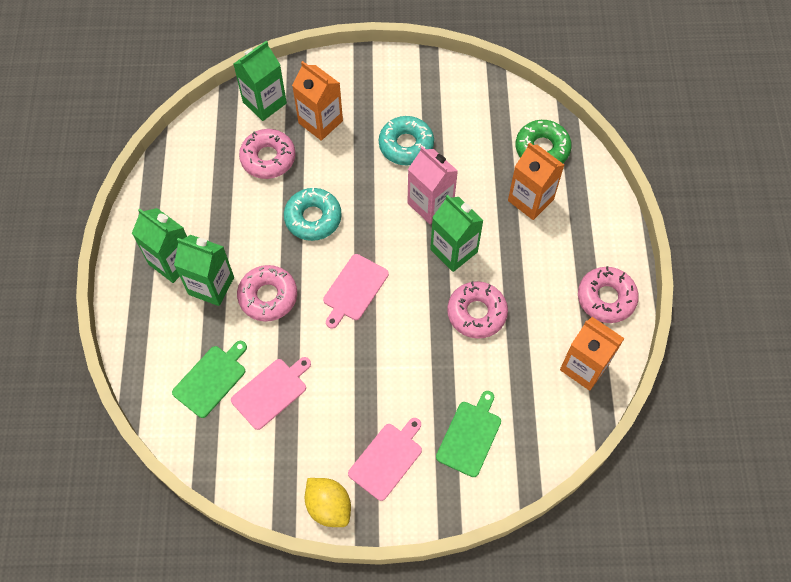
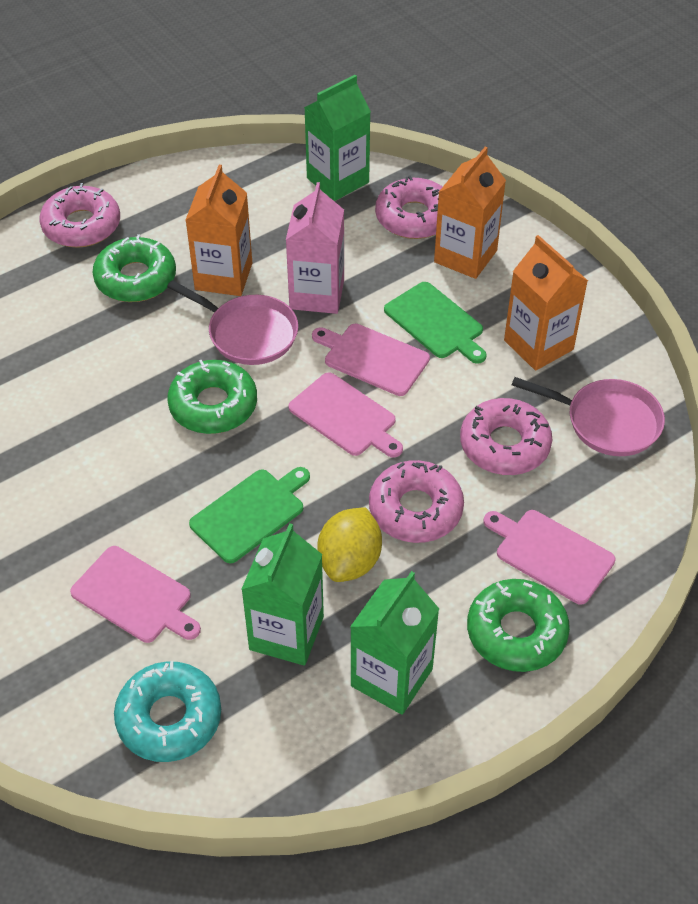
green carton: [132,208,187,283] [174,235,234,306] [234,41,287,121] [430,195,484,272] = 4 -> [241,523,324,666] [304,75,371,201] [350,571,439,715] = 3
green donut: [516,120,572,163] = 1 -> [92,234,176,302] [167,360,257,434] [467,579,570,672] = 3
pink cutting board: [231,357,311,430] [323,254,389,329] [348,418,422,501] = 3 -> [70,546,201,643] [289,372,403,458] [312,324,430,396] [484,510,616,605] = 4
pink pan: none = 0 -> [167,280,298,365] [512,377,665,456] = 2
turquoise donut: [284,187,342,241] [379,116,434,165] = 2 -> [114,661,221,762] = 1

